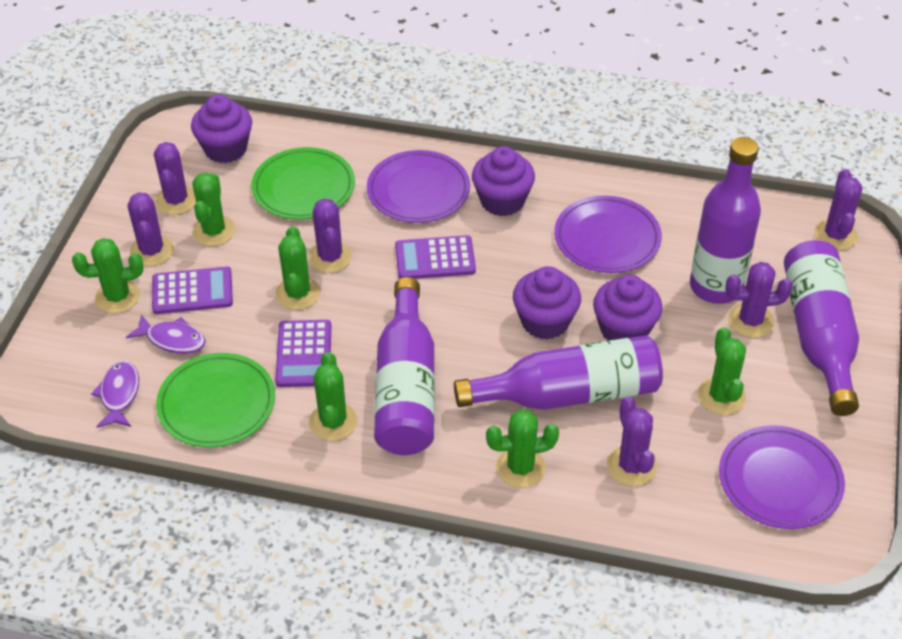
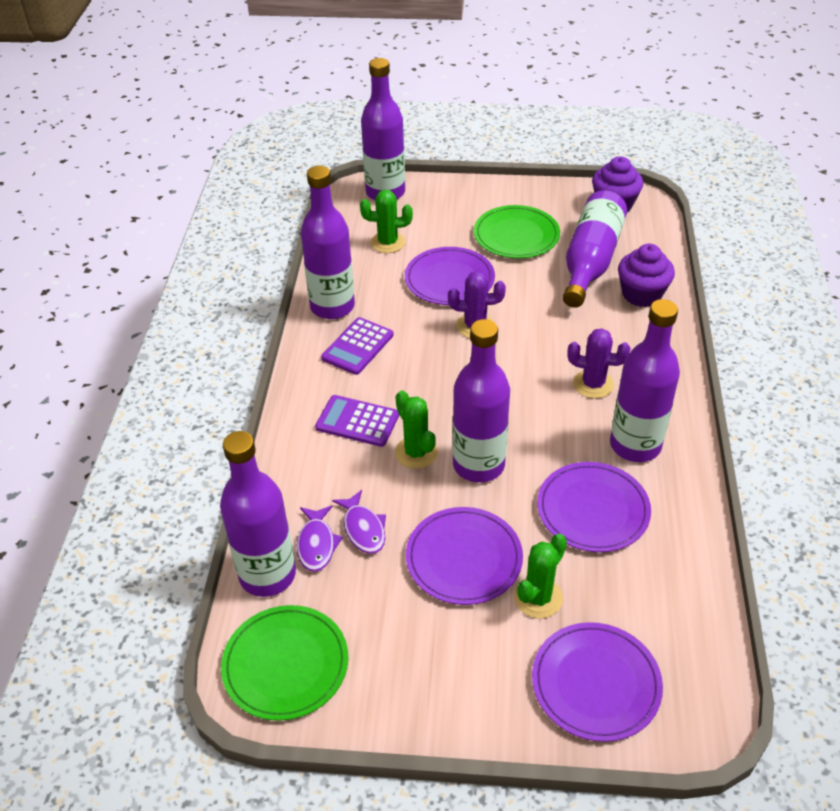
green cactus: [72,238,144,313] [192,173,235,246] [275,226,320,310] [309,352,358,441] [486,409,559,488] [698,327,746,415] = 6 -> [360,189,413,253] [395,391,438,469] [514,534,567,618] = 3
purple bottle: [374,277,435,455] [454,335,663,410] [690,137,761,304] [784,240,859,416] = 4 -> [220,431,296,597] [301,166,355,319] [361,58,405,200] [452,319,510,483] [563,191,627,308] [610,299,680,462] = 6
purple cactus: [128,192,174,266] [154,142,196,215] [309,199,352,273] [607,396,657,486] [725,262,793,338] [814,169,862,250] = 6 -> [448,271,506,338] [567,328,631,399] = 2
purple calculator: [152,267,233,314] [275,320,332,387] [395,235,476,279] = 3 -> [315,395,399,447] [321,317,394,375] = 2
purple cupcake: [191,95,252,163] [472,146,535,216] [513,266,581,340] [593,275,663,341] = 4 -> [592,156,643,212] [618,244,675,307] = 2
purple plate: [367,150,470,223] [554,196,662,273] [719,425,845,529] = 3 -> [405,247,495,305] [406,507,523,605] [532,622,663,742] [537,462,651,552] = 4

